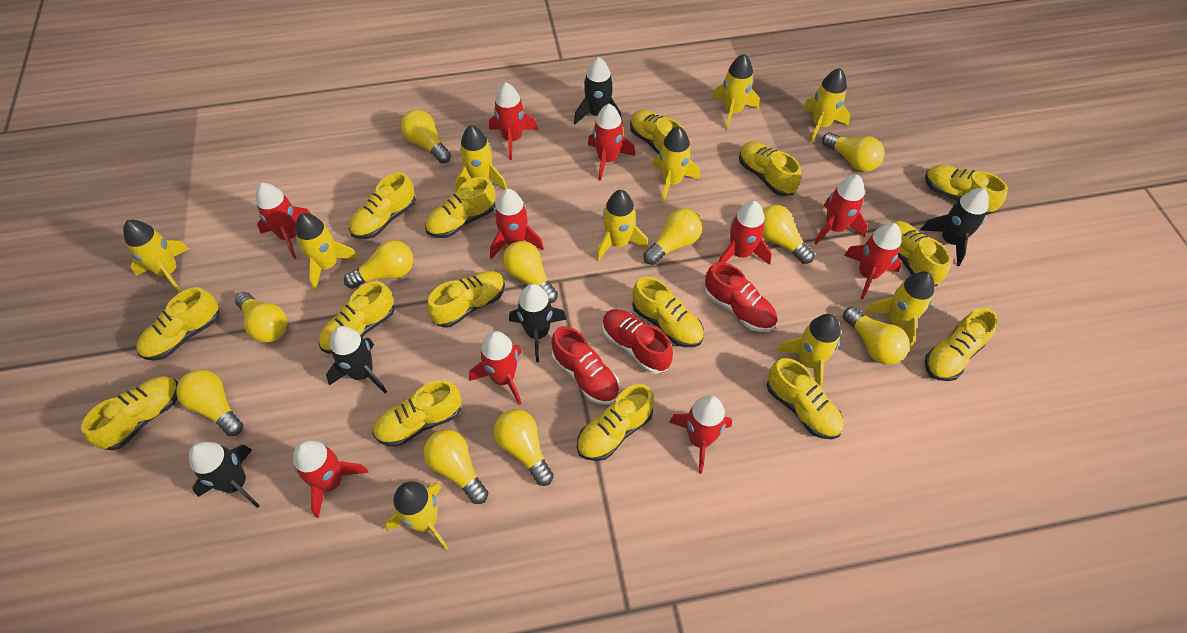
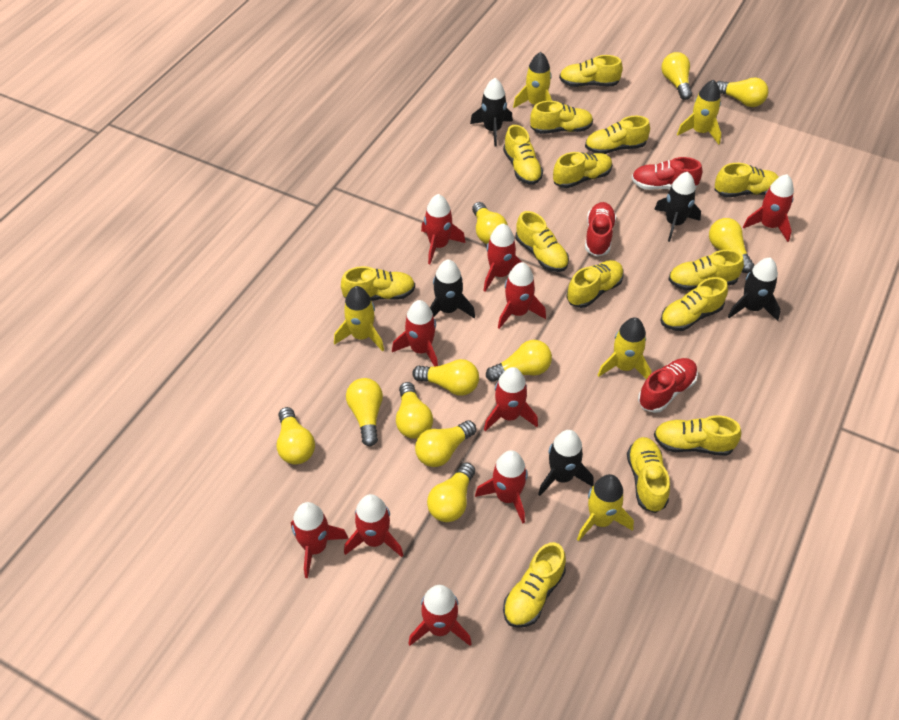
yellow rocket: [123,220,189,293] [295,213,359,291] [385,482,449,551] [455,125,507,192] [596,190,648,261] [652,126,700,203] [712,54,760,130] [776,314,840,387] [803,68,850,143] [865,272,934,350] = 10 -> [334,286,384,351] [513,52,552,108] [577,474,634,541] [598,317,651,379] [677,80,721,145] = 5
yellow shoe: [81,376,178,451] [136,287,220,361] [319,281,395,354] [349,172,416,239] [373,380,462,447] [425,177,496,238] [427,271,505,328] [577,384,654,461] [630,110,683,154] [632,277,704,347] [739,141,801,196] [767,358,843,439] [891,221,951,286] [925,165,1008,215] [925,308,998,381] = 15 -> [341,266,415,301] [503,125,543,185] [503,542,566,628] [516,211,569,272] [530,101,593,134] [553,152,612,188] [559,55,623,87] [566,260,624,308] [585,116,650,154] [627,437,670,513] [654,415,741,456] [661,277,728,331] [668,250,744,290] [715,163,779,197] = 14

